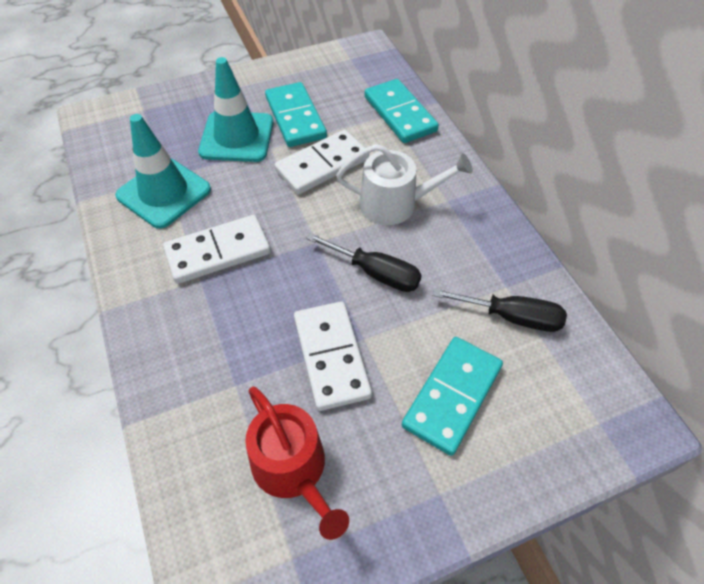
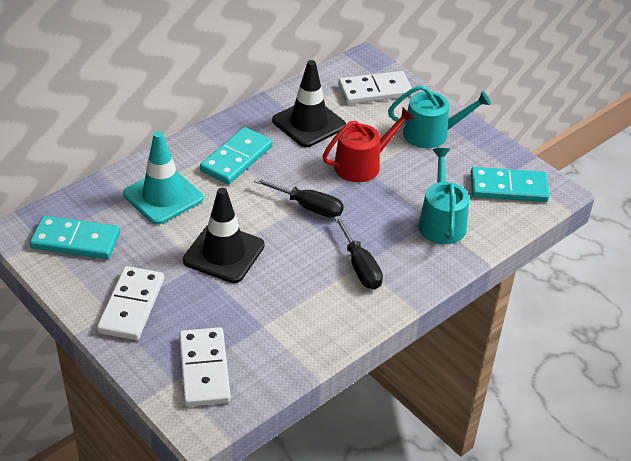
black traffic cone: none = 0 -> [183,188,265,283] [272,60,346,147] = 2
turquoise traffic cone: [115,114,211,229] [198,57,273,162] = 2 -> [123,131,203,225] = 1
turquoise watering can: none = 0 -> [388,85,491,148] [418,148,469,244] = 2
white watering can: [336,144,473,225] = 1 -> none = 0

